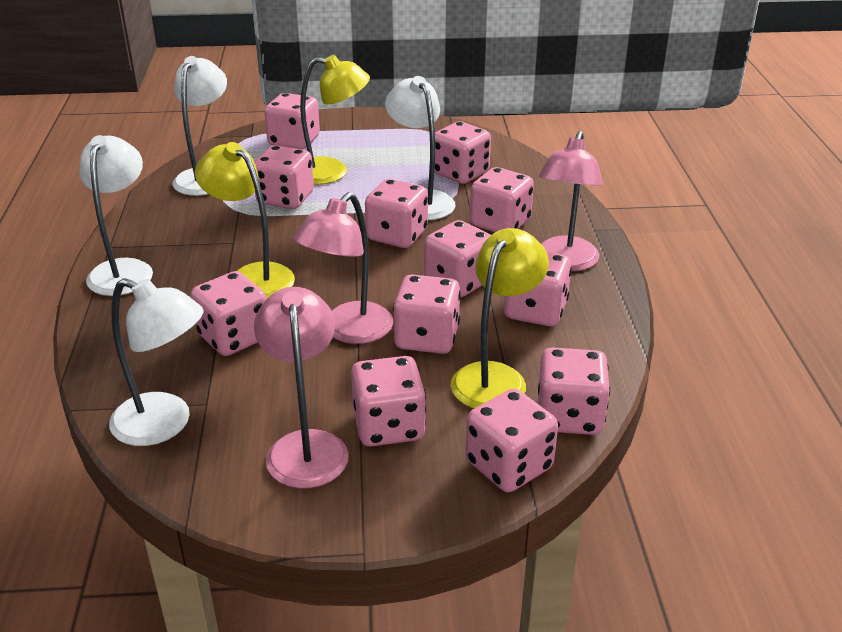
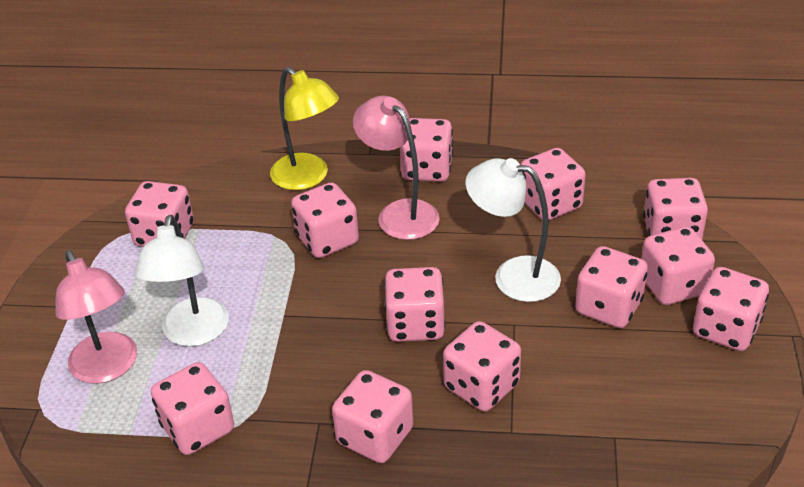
pink lamp: [254,287,349,489] [293,192,393,344] [539,131,603,271] = 3 -> [55,250,137,384] [353,96,439,240] = 2
white lamp: [79,135,153,296] [109,278,204,446] [173,56,227,196] [385,76,456,220] = 4 -> [134,215,229,347] [466,158,561,302] = 2
yellow lamp: [195,142,295,298] [300,55,370,185] [451,228,549,409] = 3 -> [270,67,339,190] = 1

